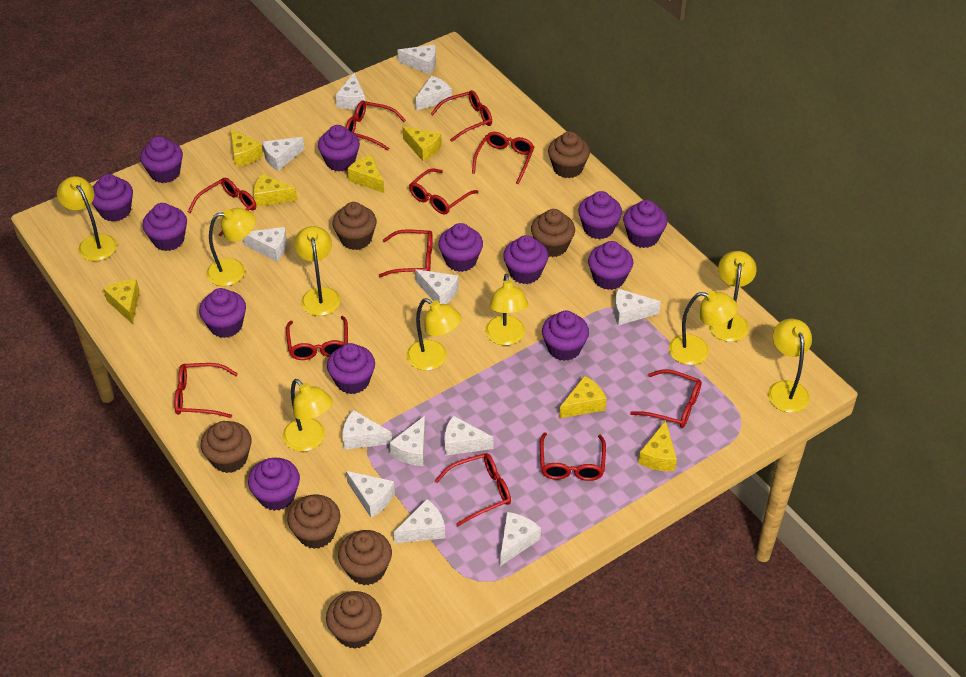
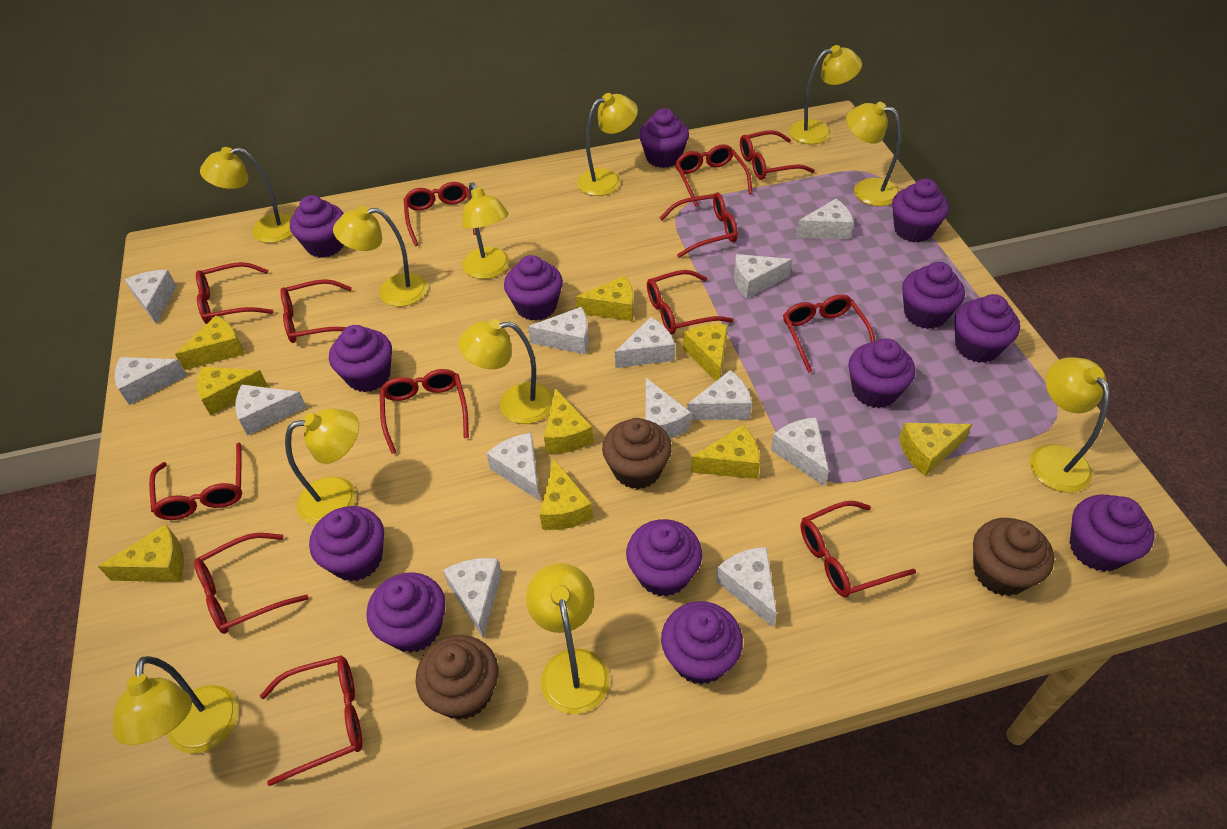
brown cupcake: [201,421,251,473] [287,495,341,549] [326,591,382,649] [332,202,377,250] [338,530,392,586] [531,209,575,257] [548,131,590,178] = 7 -> [416,635,498,720] [602,418,672,489] [973,518,1054,596] = 3
red glasses: [174,363,238,418] [188,178,256,237] [286,316,348,360] [346,101,406,150] [379,229,433,277] [409,168,478,215] [431,90,492,142] [435,453,511,526] [472,132,534,184] [540,432,606,481] [630,369,702,428] = 11 -> [149,443,242,520] [194,533,309,634] [196,262,274,324] [260,655,362,786] [280,279,352,343] [380,369,469,454] [404,182,476,246] [647,270,734,334] [660,193,738,258] [675,144,753,207] [740,130,815,180] [783,294,875,373] [800,501,916,597] = 13
yellow cheese: [103,279,140,324] [230,128,263,167] [254,174,297,207] [347,155,384,193] [402,126,442,161] [559,376,607,418] [638,421,677,471] = 7 -> [98,524,184,582] [175,316,244,370] [197,367,268,416] [540,458,593,530] [544,388,593,453] [576,276,634,321] [683,324,728,381] [691,425,760,479] [899,423,972,476] = 9
yellow lamp: [57,176,117,261] [206,208,256,286] [283,379,333,452] [294,226,340,316] [407,298,462,371] [485,274,528,345] [669,291,738,365] [709,251,757,342] [768,319,812,413] = 9 -> [113,656,239,754] [200,147,292,243] [285,408,359,525] [333,206,428,307] [458,319,553,424] [462,182,509,279] [526,563,610,714] [577,93,638,196] [789,45,862,144] [846,102,901,206] [1030,357,1110,493] = 11

